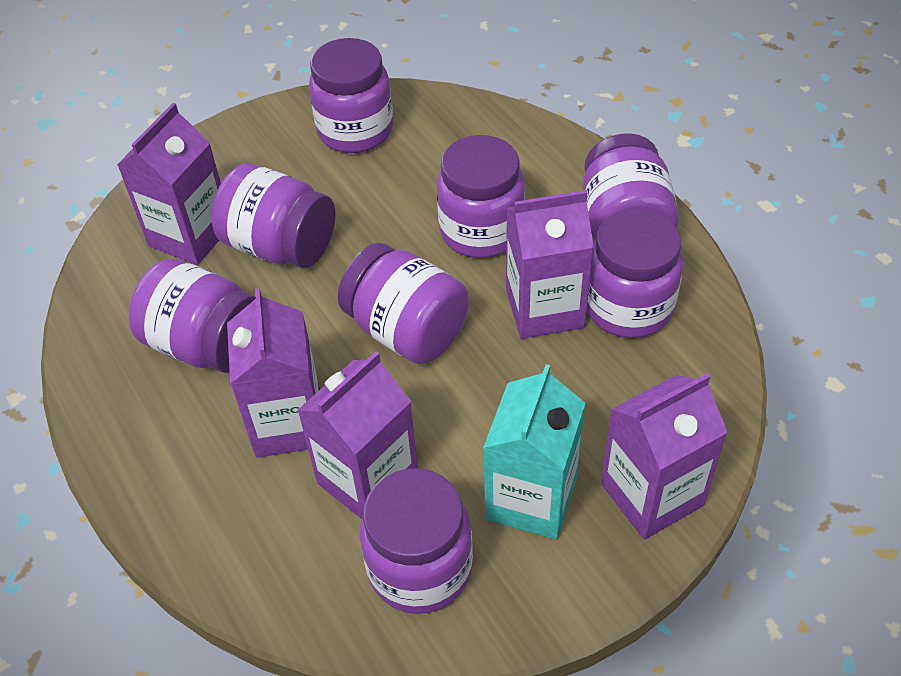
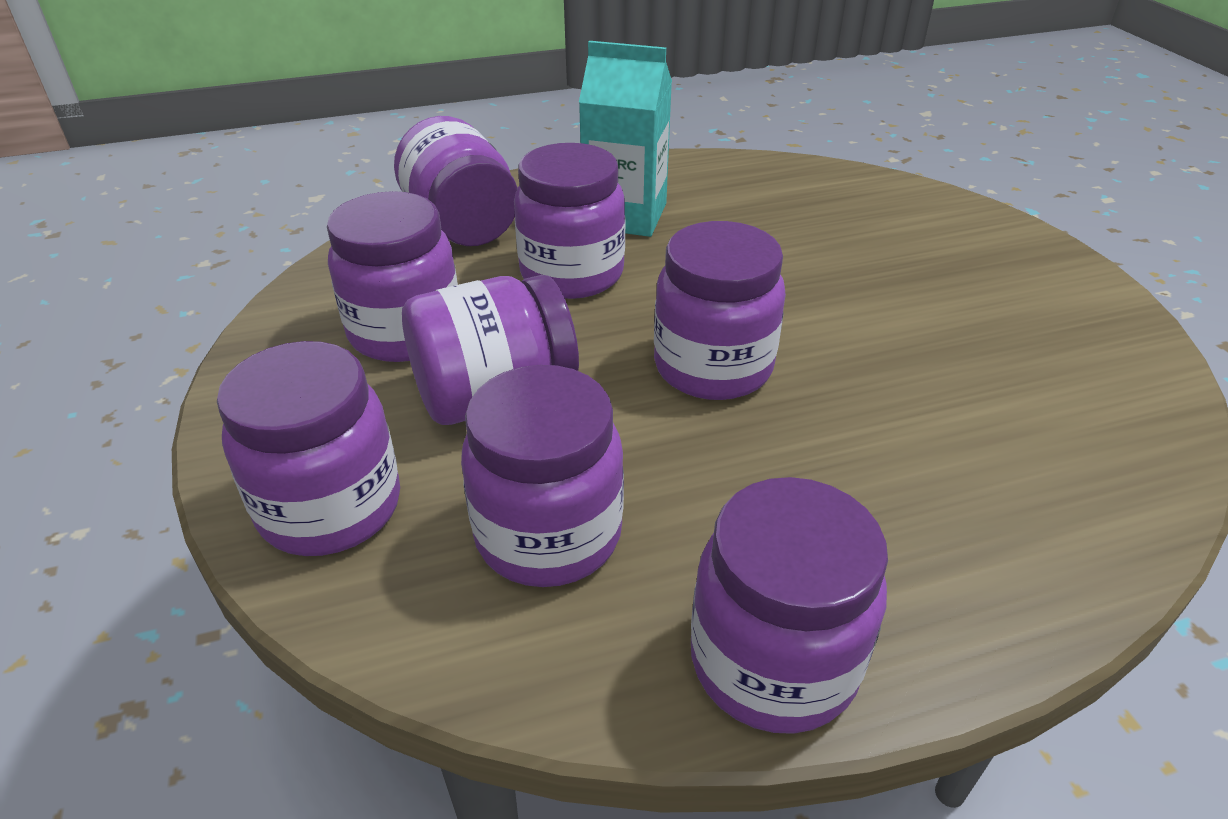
purple carton: [117,103,221,265] [227,288,320,458] [297,351,418,519] [506,190,594,339] [601,373,728,540] = 5 -> none = 0

